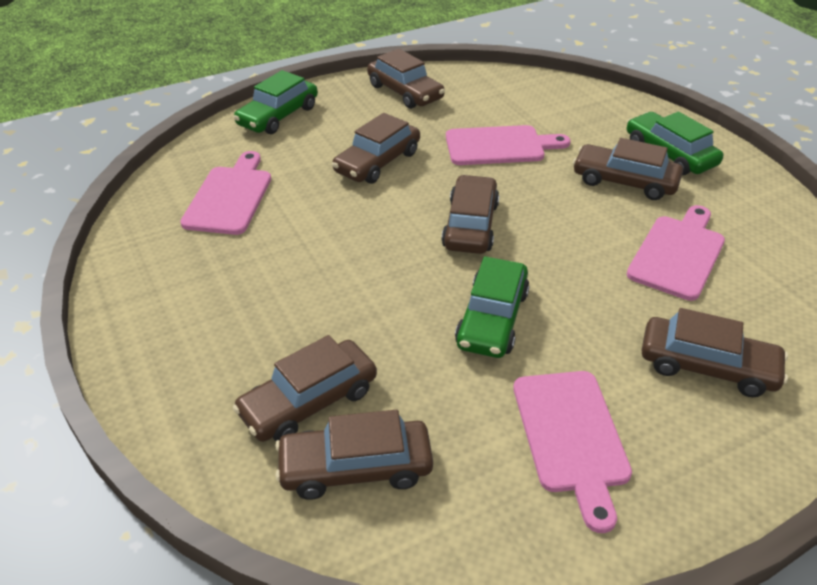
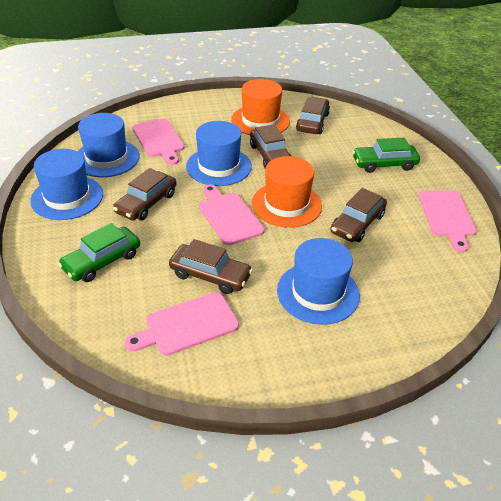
blue hat: none = 0 -> [30,149,103,220] [78,113,140,177] [186,121,252,186] [277,238,360,325] = 4
brown car: [233,335,377,442] [275,410,433,500] [332,113,420,184] [367,49,445,109] [441,175,499,254] [573,138,683,200] [641,308,788,397] = 7 -> [113,168,177,221] [169,239,253,294] [250,124,291,168] [296,97,330,134] [330,188,387,242] = 5
green car: [234,70,318,134] [455,256,530,358] [627,112,723,175] = 3 -> [58,223,140,282] [352,138,420,173] = 2
orange hat: none = 0 -> [231,79,290,135] [252,156,322,228] = 2

